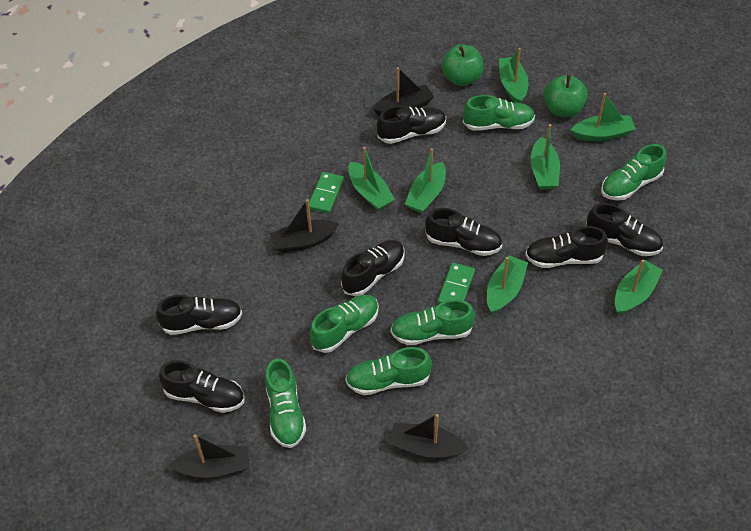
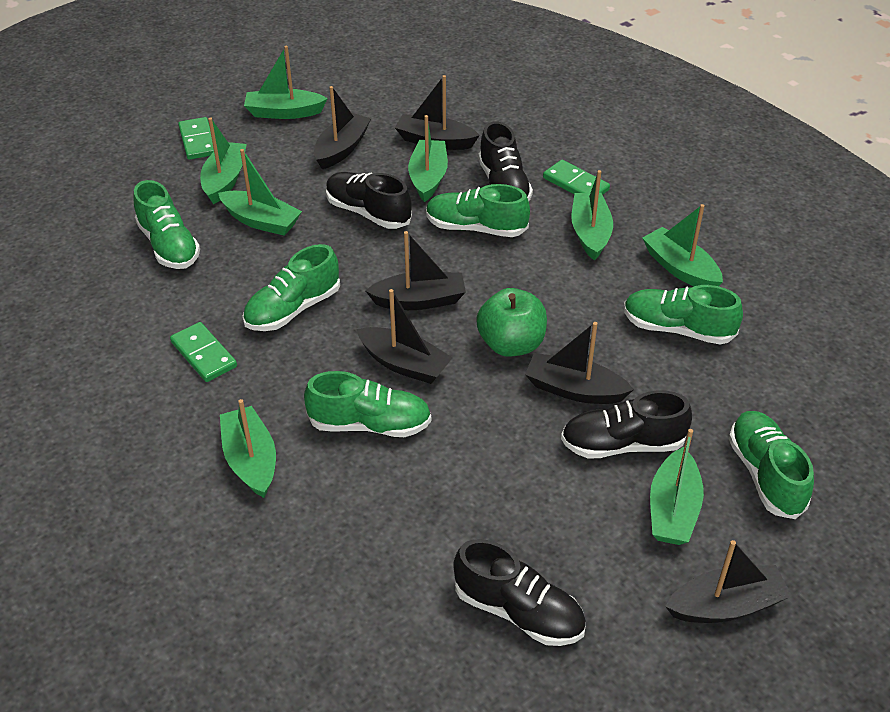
black boat: [169,434,249,478] [270,199,339,253] [373,67,434,116] [389,414,469,458] = 4 -> [314,86,371,169] [356,289,453,384] [365,231,466,310] [395,75,480,150] [525,322,634,404] [665,540,792,623] = 6
black shoe: [156,295,242,335] [159,360,244,413] [341,240,405,296] [377,106,446,144] [425,208,502,256] [525,226,608,268] [586,203,663,256] = 7 -> [326,172,412,229] [453,539,586,646] [478,121,533,201] [561,391,692,459] = 4
green apple: [441,44,483,86] [544,75,588,117] = 2 -> [476,288,547,357] = 1
green boat: [348,147,395,211] [405,148,446,213] [487,255,528,314] [499,48,529,103] [530,124,560,190] [570,93,635,141] [615,260,663,315] = 7 -> [200,117,247,204] [218,149,302,235] [220,399,276,498] [244,46,328,119] [408,115,448,202] [571,170,613,261] [643,204,723,286] [650,429,704,545] = 8
green domino: [309,172,344,214] [438,262,475,304] = 2 -> [170,322,237,382] [178,117,214,160] [543,160,610,195] = 3

